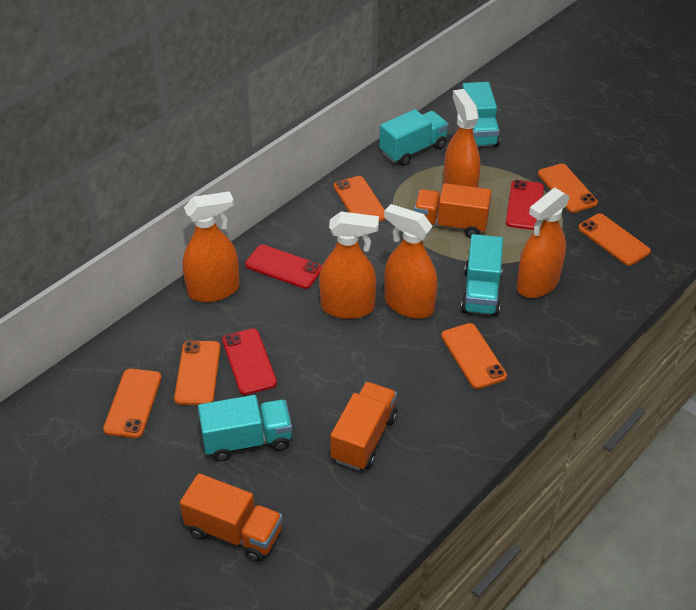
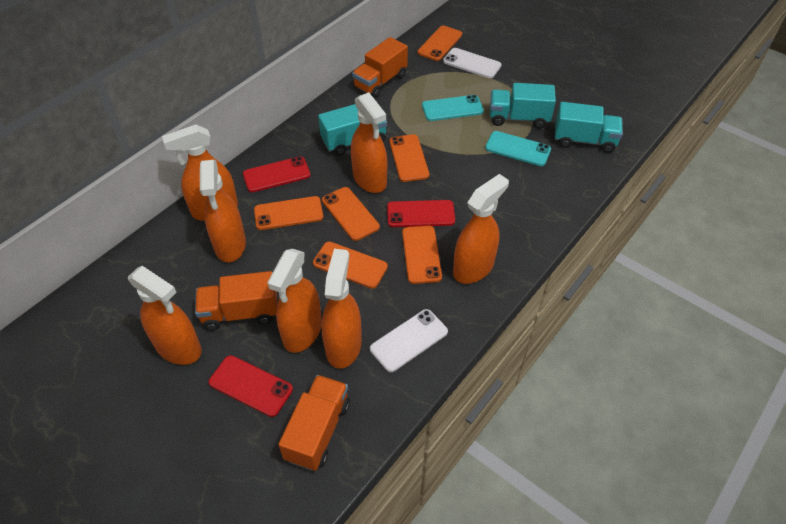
orange spray bottle: [182,191,240,302] [319,212,379,319] [384,204,437,319] [443,89,480,187] [517,188,570,298] = 5 -> [128,266,202,365] [162,125,238,221] [200,160,246,262] [267,249,322,353] [321,249,362,369] [351,92,387,193] [453,174,509,284] = 7
turquoise phone: none = 0 -> [422,95,484,121] [485,131,551,166] = 2
turquoise truck: [198,395,292,461] [379,109,449,166] [461,234,503,316] [462,82,500,147] = 4 -> [318,104,387,156] [490,83,556,128] [555,102,623,153] = 3
white phone: none = 0 -> [370,309,448,372] [443,48,502,78] = 2

